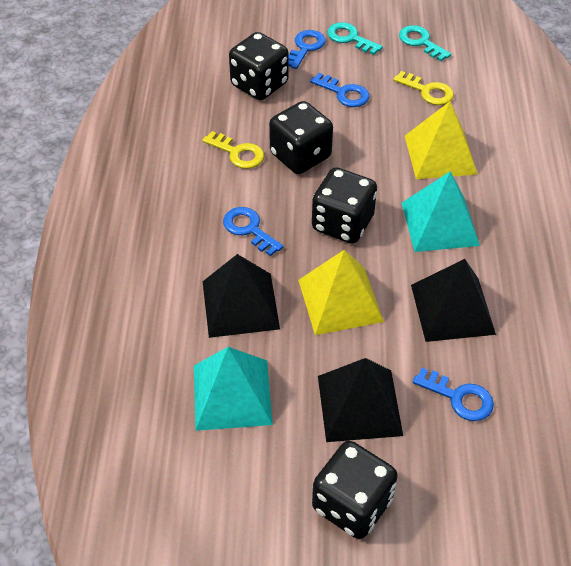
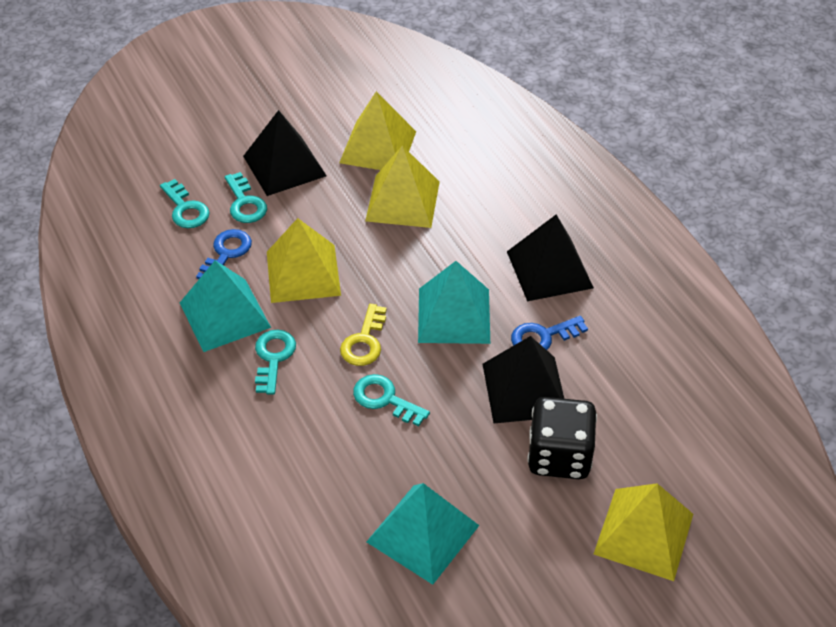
black dice: [229,32,289,100] [269,101,333,174] [312,167,377,244] [312,441,398,539] = 4 -> [527,397,597,479] = 1
blue key: [223,207,283,256] [288,30,326,69] [310,73,370,107] [413,368,494,421] = 4 -> [196,229,252,279] [511,316,588,350] = 2
turquoise key: [327,22,383,55] [399,25,451,61] = 2 -> [160,179,210,228] [225,172,267,223] [255,330,296,395] [353,374,430,426] = 4
turquoise pyramid: [194,347,273,431] [402,171,480,252] = 2 -> [180,260,271,352] [366,483,479,585] [418,261,490,344] = 3
yellow key: [202,131,264,169] [393,71,454,105] = 2 -> [340,304,387,366] = 1
yellow pyramid: [298,250,384,335] [405,101,477,179] = 2 -> [267,218,341,303] [339,91,416,170] [365,145,440,228] [594,483,693,581] = 4

